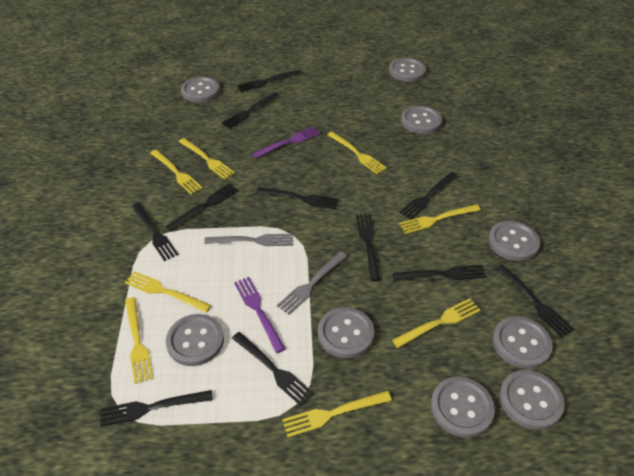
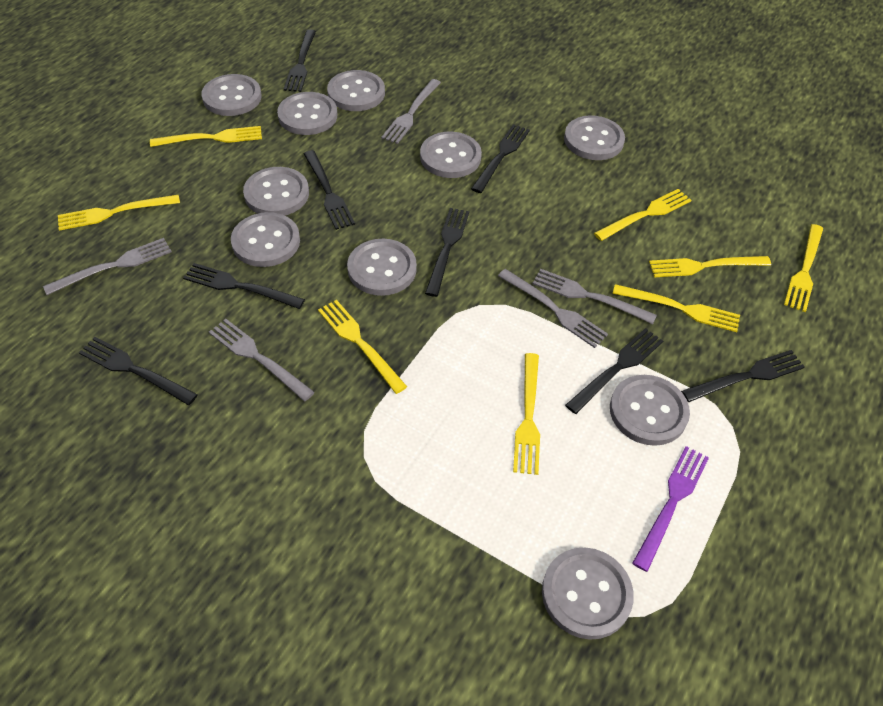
black fork: [100,390,213,427] [132,203,179,261] [166,183,238,231] [221,93,279,129] [232,332,314,406] [237,70,302,92] [256,187,339,209] [356,214,381,281] [392,265,486,281] [399,172,457,220] [496,264,575,338] = 11 -> [79,337,198,405] [183,263,305,309] [284,29,316,92] [304,150,355,230] [425,208,469,297] [471,124,530,193] [565,328,663,414] [681,350,805,402] = 8
grey button: [166,314,224,366] [181,77,220,102] [318,307,374,358] [389,58,426,82] [401,106,442,134] [431,377,495,438] [488,221,540,261] [492,316,553,369] [500,370,565,430] = 9 -> [202,74,262,116] [231,212,300,267] [243,167,309,216] [277,92,337,135] [327,70,385,111] [347,239,417,296] [420,132,482,178] [542,548,634,640] [564,115,625,160] [610,375,690,446] = 10
grey fork: [204,234,293,246] [277,251,347,315] = 2 -> [43,238,172,295] [209,319,315,402] [381,79,441,144] [498,269,608,348] [532,269,657,324] = 5
purple fork: [234,277,286,353] [252,126,321,159] = 2 -> [632,446,709,572] = 1

